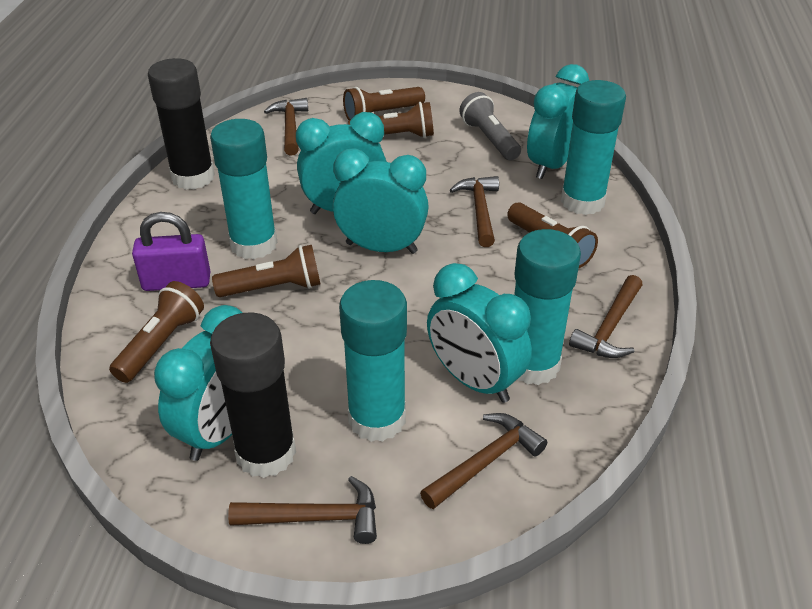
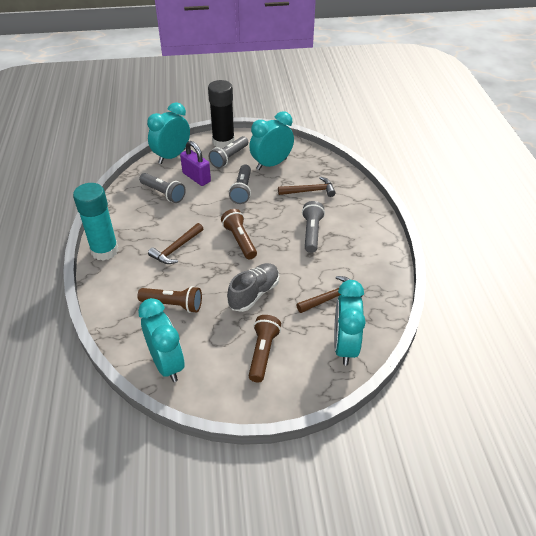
black glue stick: [148,58,215,190] [210,313,296,478] = 2 -> [208,80,235,148] = 1
brown flashlight: [109,281,204,383] [212,245,321,297] [343,87,425,120] [348,102,434,138] [507,202,598,268] = 5 -> [137,286,202,313] [221,209,257,259] [249,315,281,382] = 3
brown hammer: [228,476,377,544] [264,98,308,156] [420,413,547,509] [450,176,499,247] [569,275,643,358] = 5 -> [148,223,203,264] [278,177,336,197] [296,276,363,313] = 3
grey flashlight: [459,92,521,160] = 1 -> [139,173,186,203] [209,136,248,168] [229,164,251,204] [302,201,325,253] = 4
grey shoe: none = 0 -> [227,263,279,312] = 1
turquoise clock: [154,305,242,461] [296,112,387,214] [333,148,429,254] [427,263,532,403] [527,64,589,179] = 5 -> [138,298,185,382] [147,102,190,164] [249,111,294,170] [334,280,366,365] = 4
turquoise glue stick: [210,119,278,259] [339,280,407,442] [514,229,581,385] [561,80,626,215] = 4 -> [73,183,119,261] = 1

